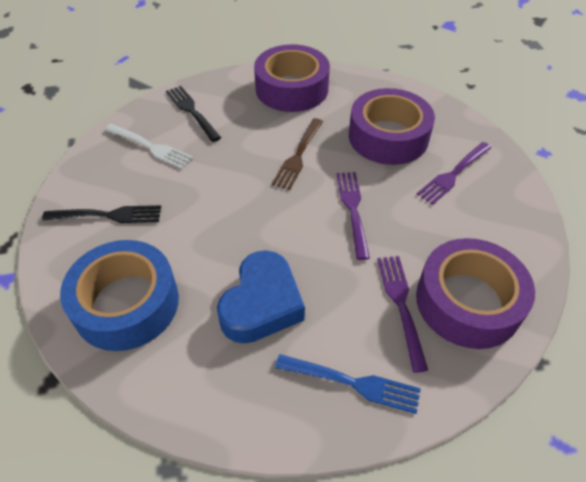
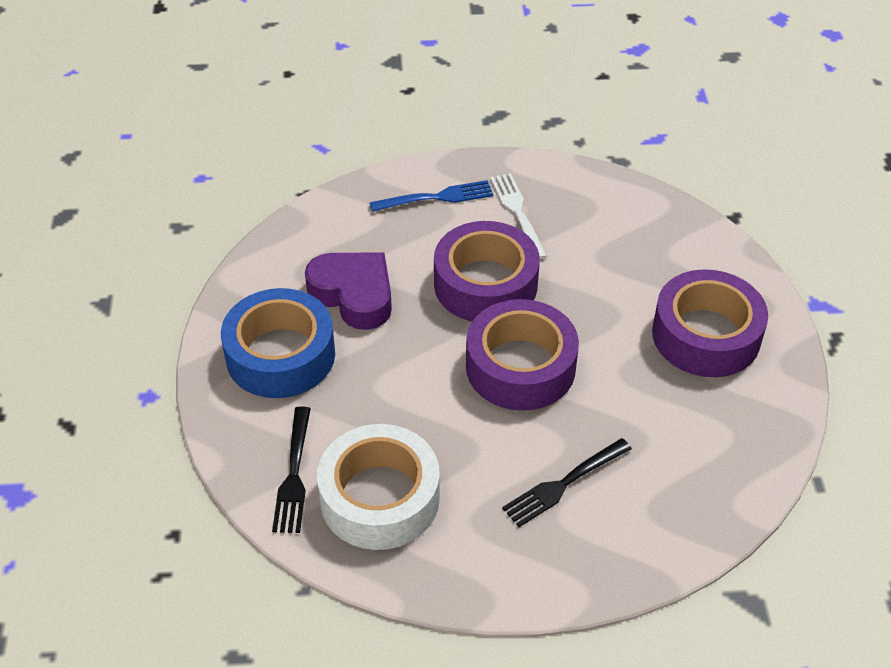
blue heart: [217,250,305,343] = 1 -> none = 0
brown fork: [272,118,323,190] = 1 -> none = 0
purple fork: [336,172,370,260] [377,256,428,373] [417,142,491,205] = 3 -> none = 0
purple heart: none = 0 -> [305,252,392,330] = 1
white tape: none = 0 -> [317,424,440,550] = 1

